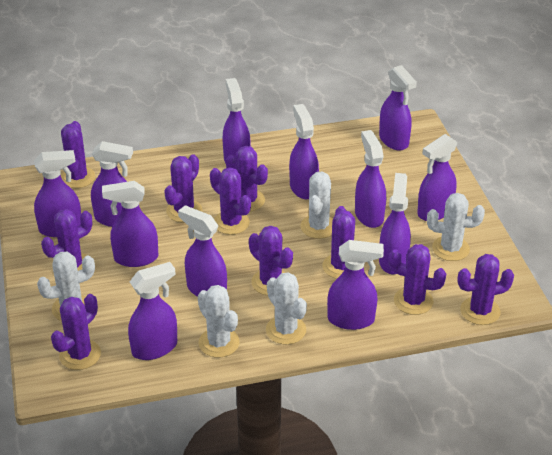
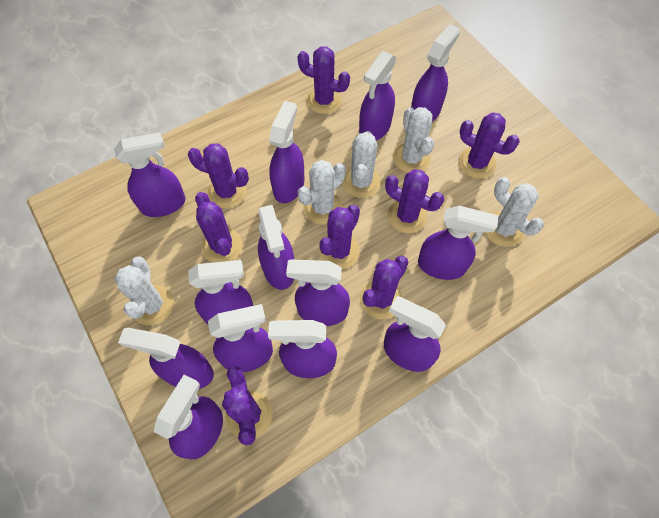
purple cactus: [41,209,92,271] [51,294,101,370] [61,121,95,188] [164,154,202,223] [210,167,251,235] [226,146,268,212] [249,226,293,295] [322,206,355,279] [389,244,446,315] [457,254,514,325] = 10 -> [188,143,249,208] [195,192,242,263] [222,366,272,445] [297,46,350,114] [319,205,360,269] [360,256,409,319] [385,169,444,233] [458,113,520,179] = 8
purple spray bottle: [34,150,81,237] [91,141,133,227] [102,181,158,267] [128,262,177,360] [178,205,227,297] [222,78,251,163] [289,104,319,199] [327,240,384,330] [355,130,386,228] [379,65,417,151] [379,173,411,274] [417,134,458,221] = 12 -> [114,132,186,217] [118,328,214,389] [154,375,223,459] [188,260,253,324] [208,304,273,372] [258,205,294,290] [268,320,337,378] [269,101,305,203] [286,259,350,326] [359,51,397,140] [384,296,446,372] [411,24,460,122] [418,206,498,280] = 13

